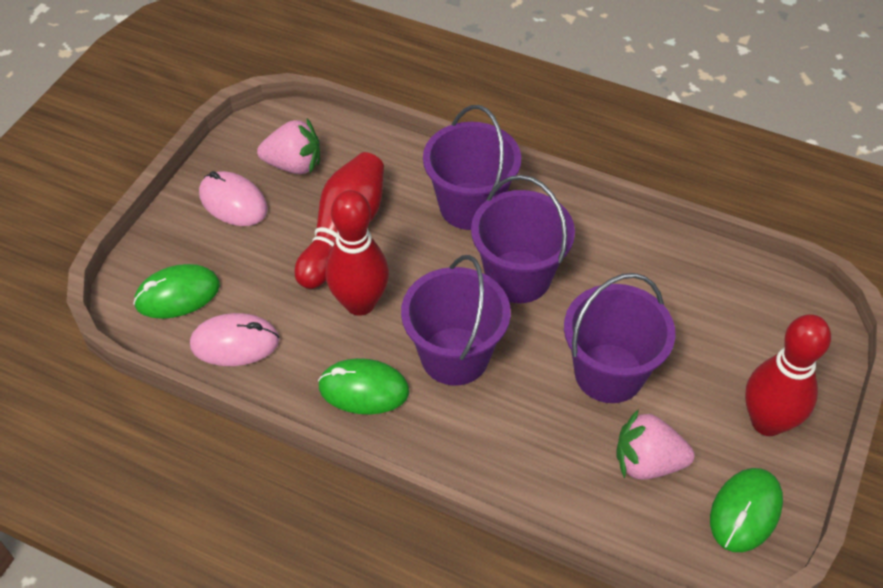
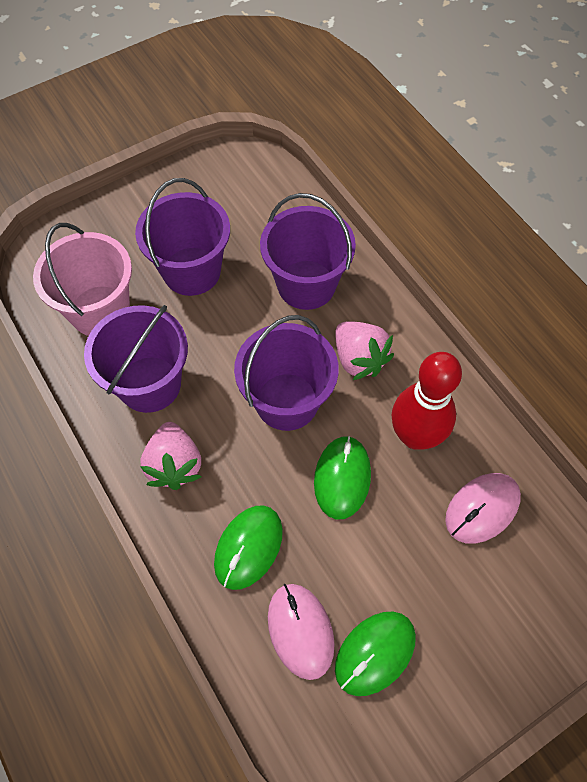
pink bucket: none = 0 -> [33,223,132,336] = 1
red bowling pin: [295,152,384,289] [325,190,389,316] [745,314,831,436] = 3 -> [391,352,462,450] = 1

